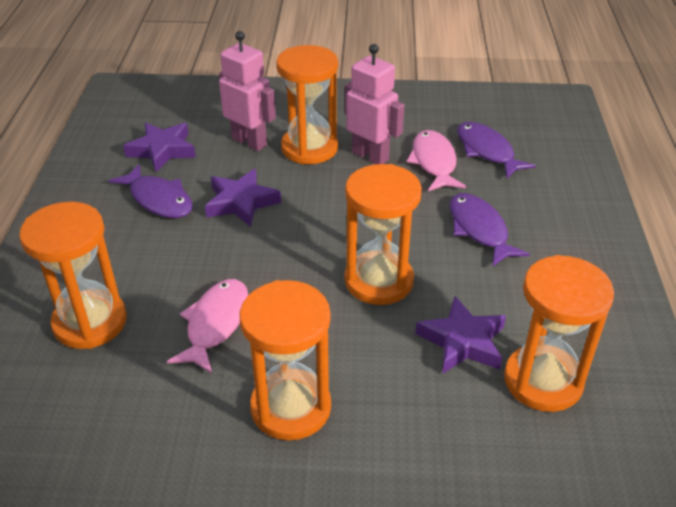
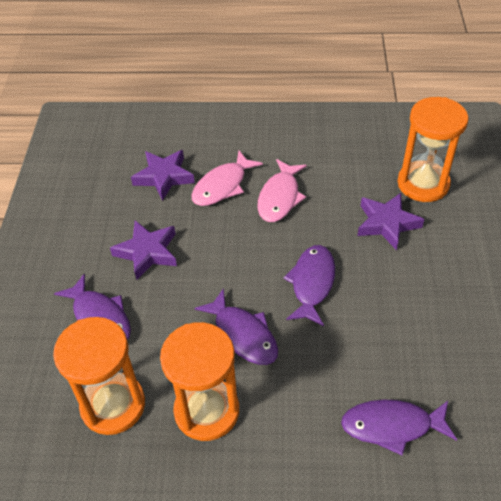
orange hourglass: [19,202,127,349] [239,280,331,441] [276,45,338,164] [345,164,422,305] [504,255,614,412] = 5 -> [53,317,145,435] [160,322,239,441] [398,97,468,202] = 3
pink robot: [219,31,276,151] [345,44,405,164] = 2 -> none = 0
purple fish: [109,164,193,218] [450,193,530,267] [457,122,536,179] = 3 -> [54,273,131,340] [194,288,278,365] [283,245,335,326] [341,399,457,455] = 4

